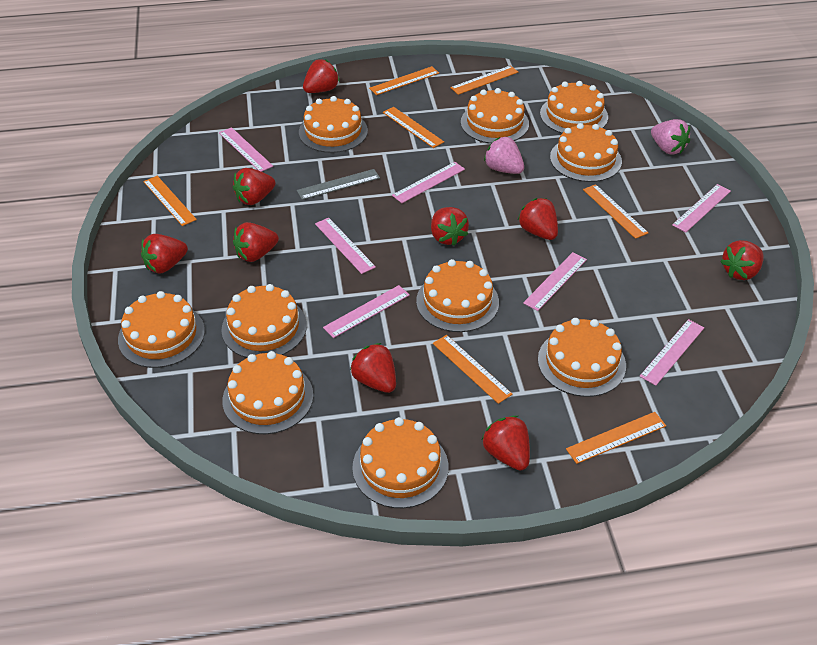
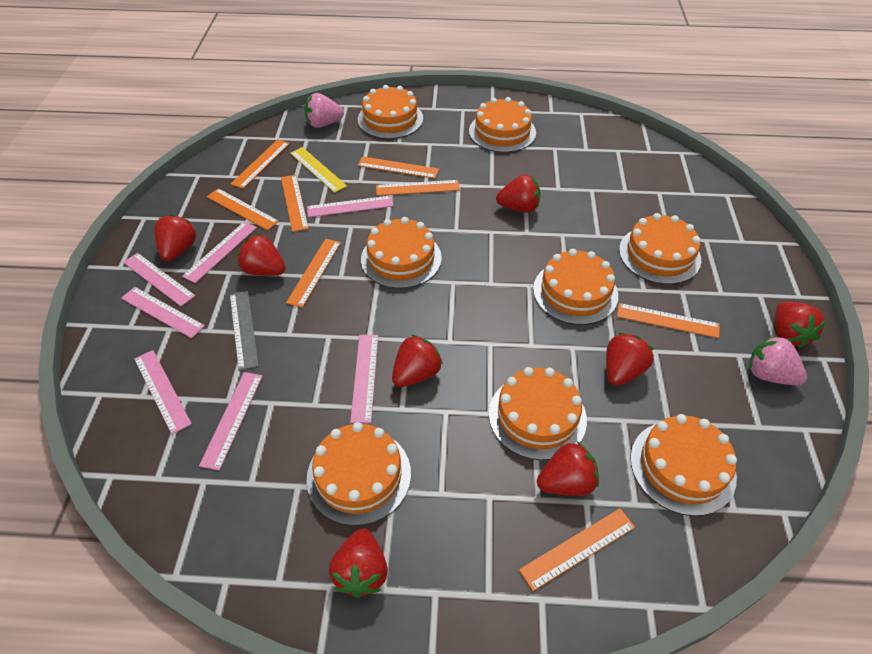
orange cake: [118,291,205,368] [221,284,307,358] [222,351,313,434] [299,96,368,153] [352,417,449,508] [416,259,499,332] [461,88,529,144] [538,318,626,397] [540,81,608,133] [550,123,622,182] = 10 -> [307,422,411,526] [358,85,423,139] [361,217,442,289] [469,97,536,153] [489,367,587,460] [533,249,618,325] [619,213,701,284] [630,414,737,516] = 8
orange ruler: [143,176,197,226] [369,66,439,95] [383,107,444,148] [433,335,513,404] [450,65,518,95] [566,412,666,464] [583,184,648,239] = 7 -> [207,188,279,230] [231,139,290,189] [281,175,309,232] [286,239,341,308] [358,156,439,179] [376,180,460,196] [519,508,635,591] [617,303,720,338] = 8
red strawberry: [141,234,188,274] [233,168,275,205] [233,222,279,262] [303,59,340,93] [350,343,396,393] [431,207,469,246] [482,416,530,470] [518,198,558,240] [720,240,763,280] = 9 -> [154,214,197,261] [238,234,285,276] [329,528,388,598] [392,335,443,387] [496,174,541,213] [537,442,599,496] [606,333,654,386] [775,302,827,348] = 8
yellow ruler: none = 0 -> [290,147,347,193] = 1

